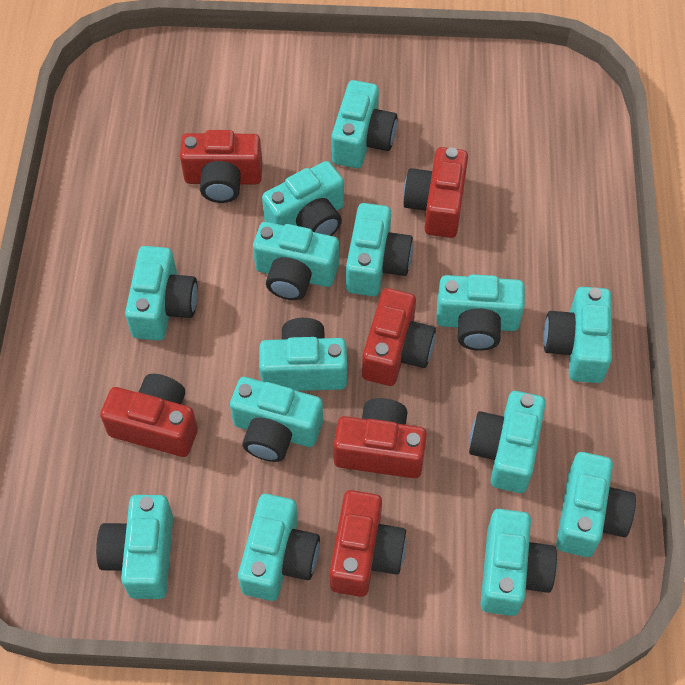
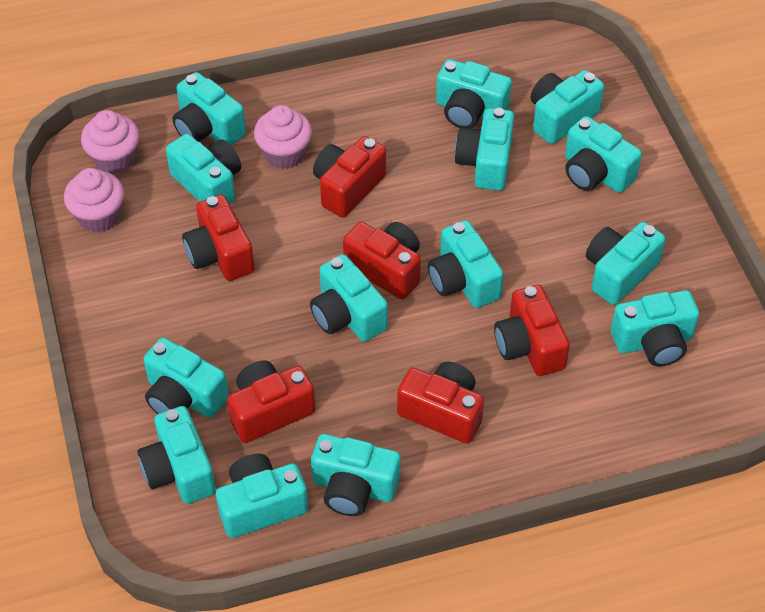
pink cupcake: none = 0 -> [64,168,124,232] [81,110,139,174] [254,105,312,169] = 3

